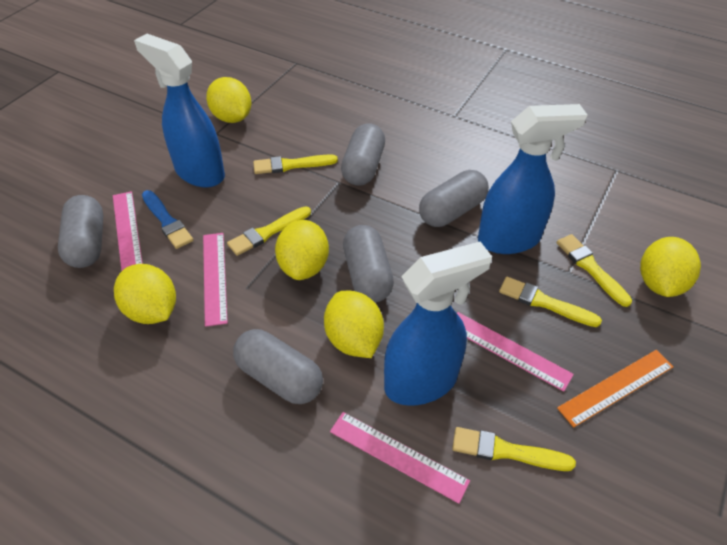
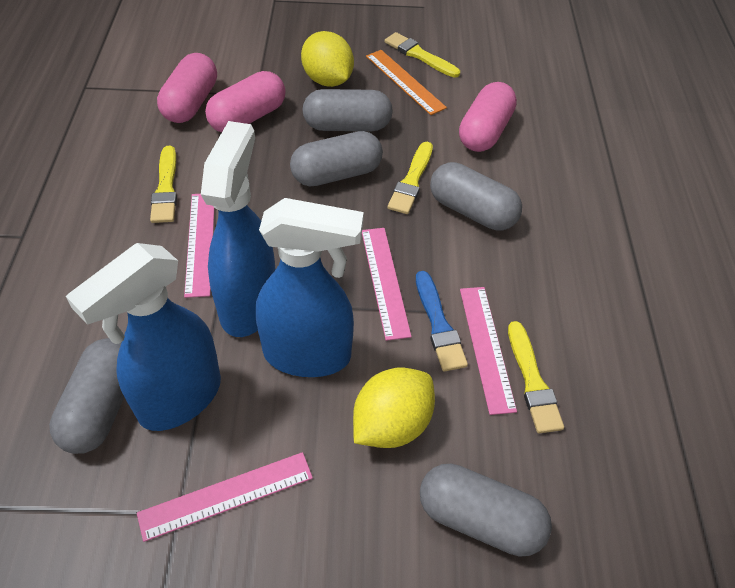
pink capsule: none = 0 -> [157,53,217,123] [205,71,286,133] [459,82,517,152] = 3
yellow brush: [227,206,311,256] [253,154,338,174] [452,427,576,471] [499,277,602,327] [557,234,632,307] = 5 -> [150,146,177,223] [385,32,460,78] [388,142,433,214] [508,321,564,433] = 4
yellow lemon: [114,264,176,324] [206,77,251,123] [275,220,329,280] [324,291,384,358] [640,237,701,297] = 5 -> [301,31,354,87] [353,368,435,448] = 2

